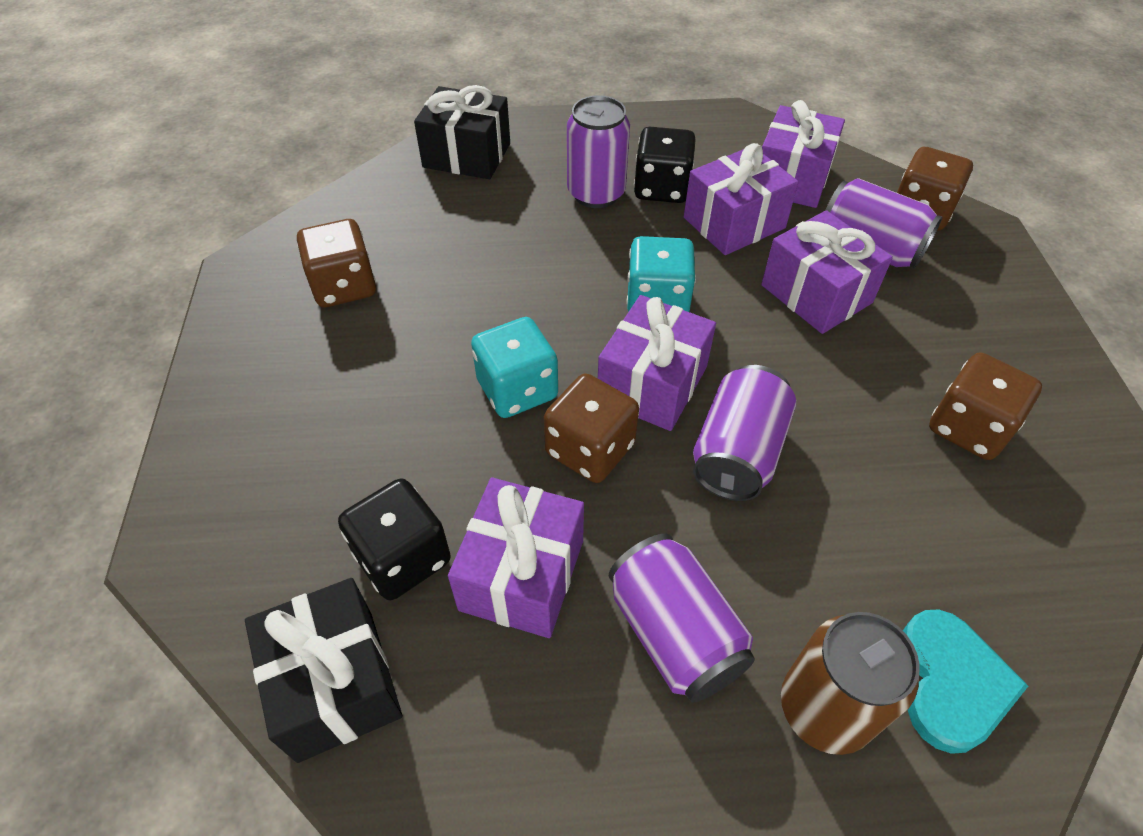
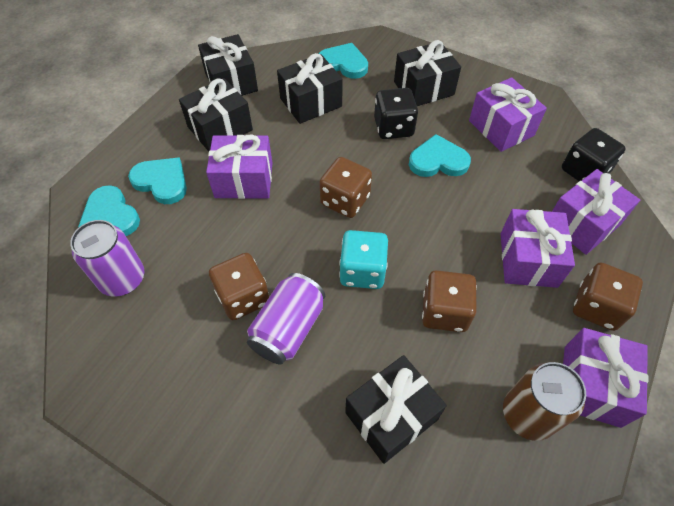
black gift: [245,578,403,763] [414,85,510,179] = 2 -> [179,78,253,152] [198,34,258,96] [277,53,343,124] [345,355,447,464] [394,40,461,106] = 5
purple can: [567,95,630,208] [609,534,755,703] [693,365,796,501] [826,178,942,269] = 4 -> [70,220,144,297] [247,273,325,364] = 2
turquoise dice: [471,317,558,418] [626,236,696,312] = 2 -> [339,230,388,289] = 1
turquoise heart: [903,609,1028,754] = 1 -> [78,185,140,236] [128,157,187,204] [318,43,368,79] [409,134,471,177] = 4

